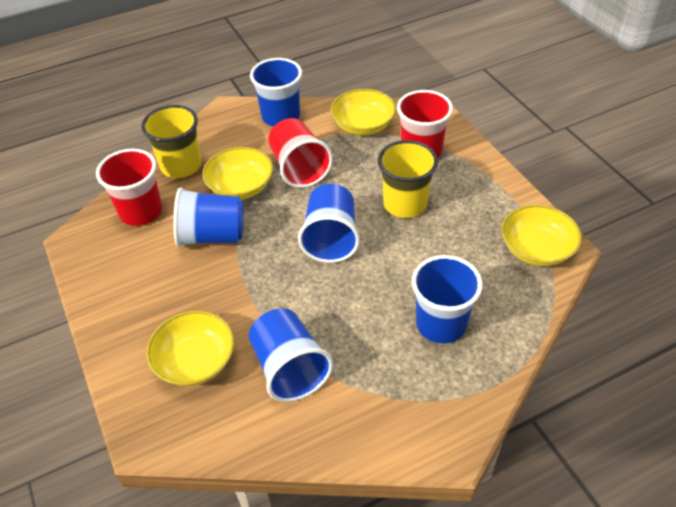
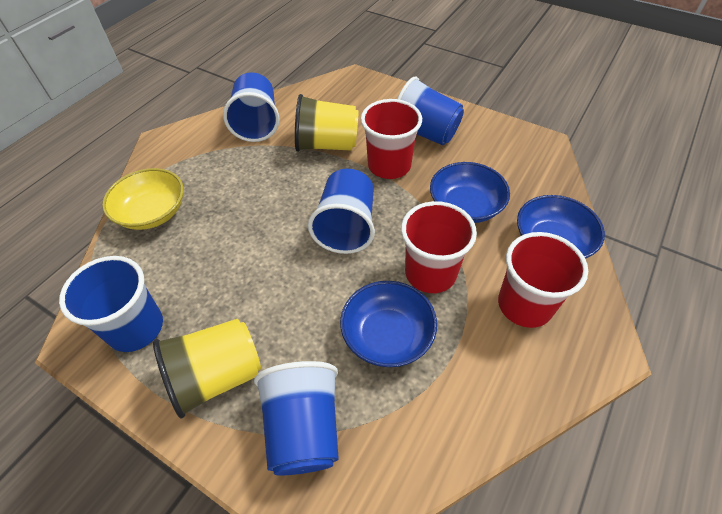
blue bowl: none = 0 -> [340,281,437,367] [430,162,510,223] [517,195,605,258] = 3
yellow bowl: [146,311,234,386] [202,147,273,200] [331,89,396,135] [501,205,582,266] = 4 -> [102,168,184,230] = 1

